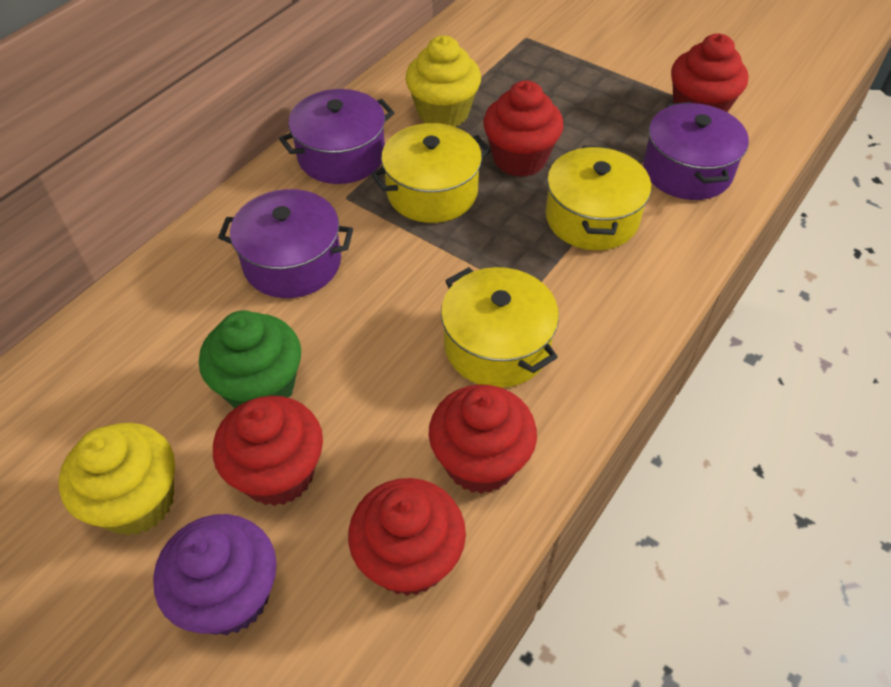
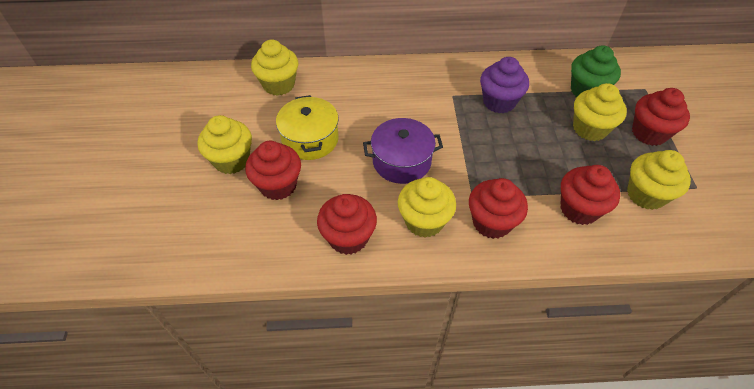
purple pot: [218,189,353,298] [279,89,395,184] [643,102,749,200] = 3 -> [363,118,443,184] = 1
yellow cupcake: [59,423,175,535] [405,35,481,127] = 2 -> [198,115,252,174] [251,40,298,96] [398,177,456,238] [573,83,627,141] [627,150,691,210] = 5
yellow pot: [371,123,491,223] [441,267,559,388] [545,146,651,250] = 3 -> [276,95,339,160] = 1

